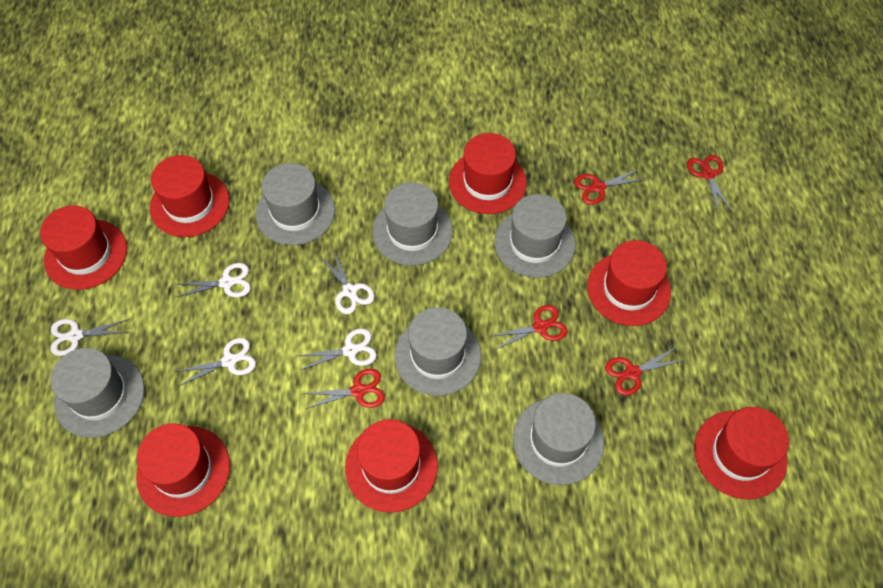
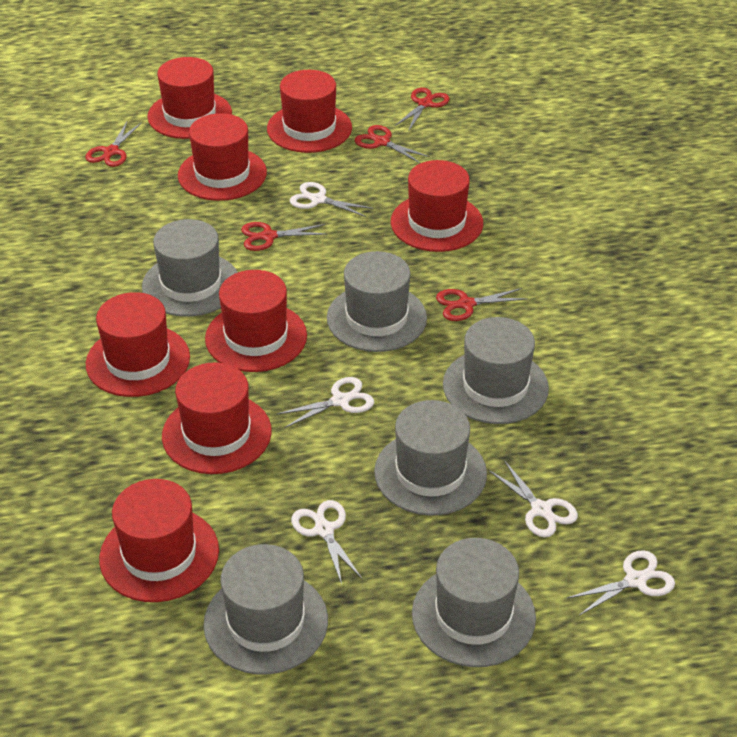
red hat: [40,205,127,290] [136,423,230,517] [150,155,229,237] [345,419,438,513] [449,133,527,214] [587,240,671,326] [694,407,789,500] = 7 -> [86,292,190,397] [99,479,219,602] [147,57,232,139] [162,363,272,474] [178,113,267,201] [205,270,307,372] [267,70,352,153] [391,160,483,252] = 8

